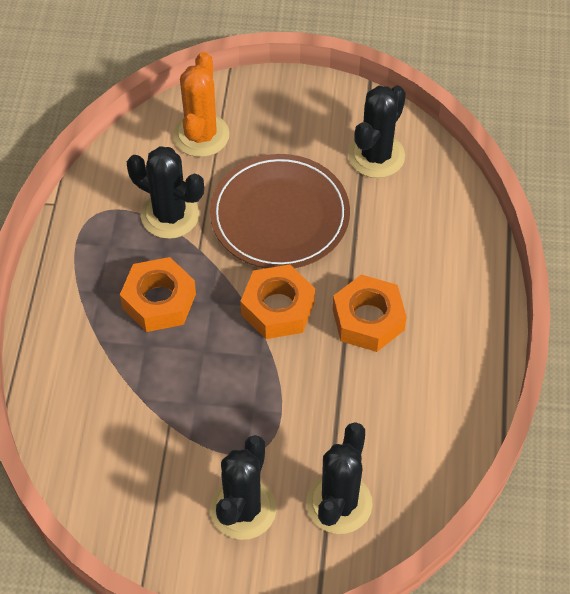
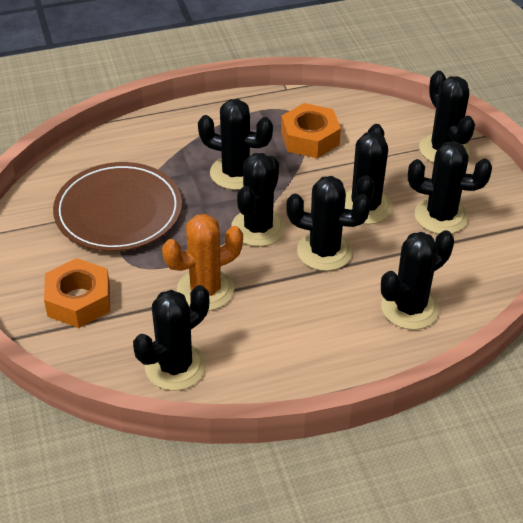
black cactus: [127,146,204,239] [210,435,277,540] [306,422,373,534] [348,85,406,178] = 4 -> [133,285,209,391] [198,99,273,190] [231,153,285,247] [286,176,371,271] [345,124,392,224] [381,230,454,330] [408,141,492,234] [419,71,475,163] = 8
orange nut: [120,257,196,332] [240,264,315,339] [333,275,407,352] = 3 -> [44,258,110,328] [281,103,341,158] = 2

